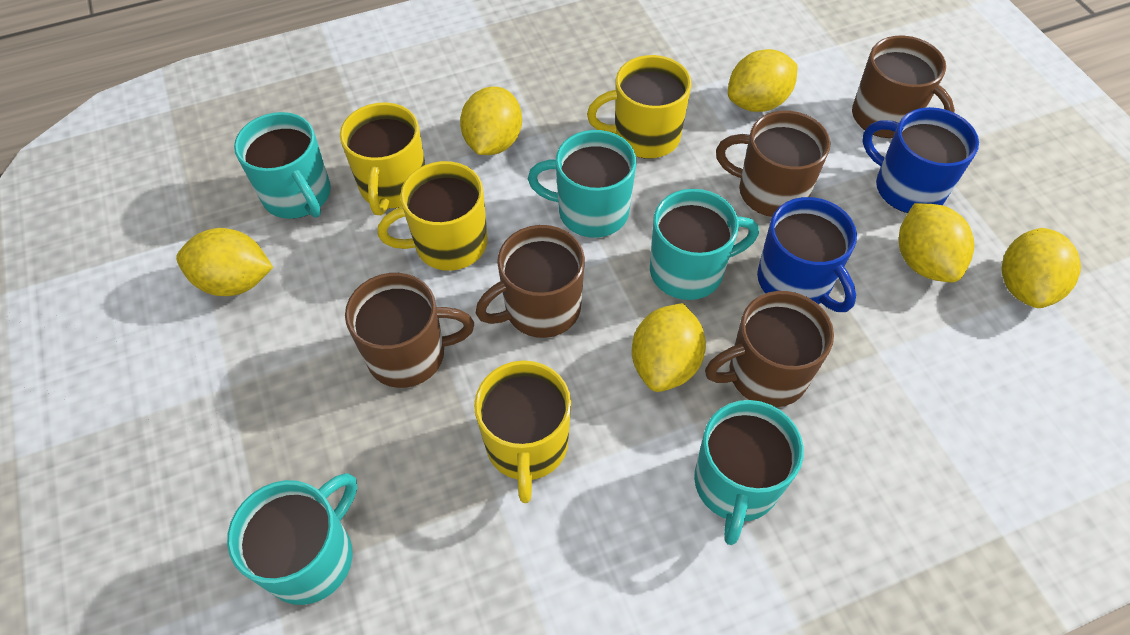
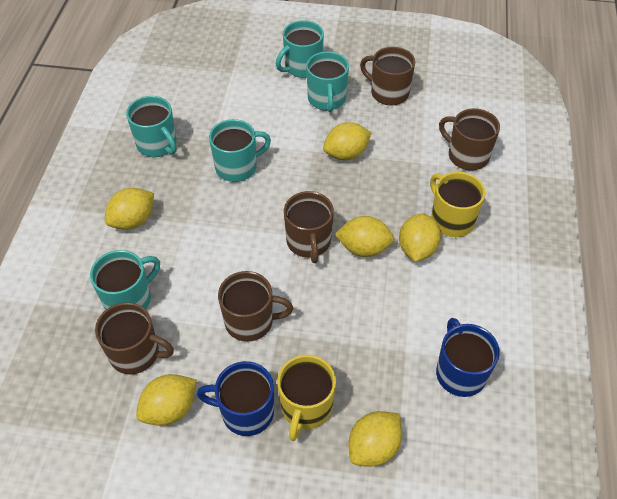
yellow mug: [340,102,425,215] [378,161,488,271] [474,361,571,503] [587,55,692,159] = 4 -> [277,355,336,441] [430,172,485,237] = 2

